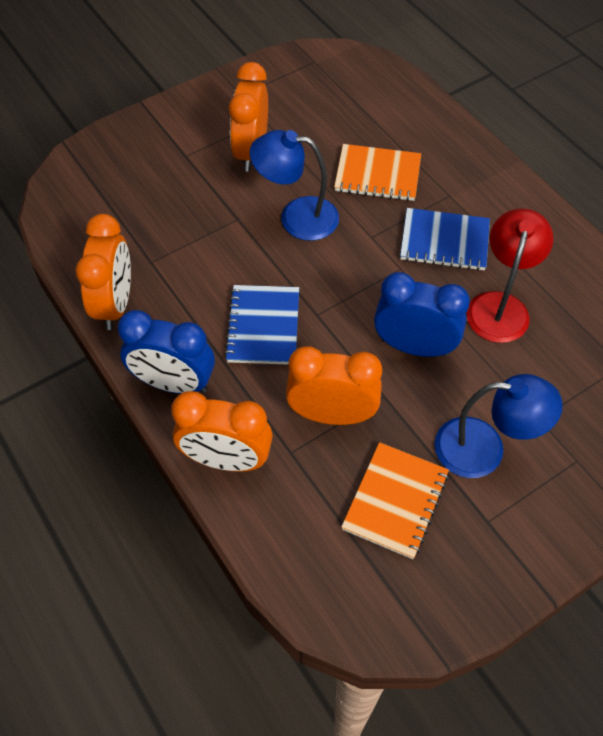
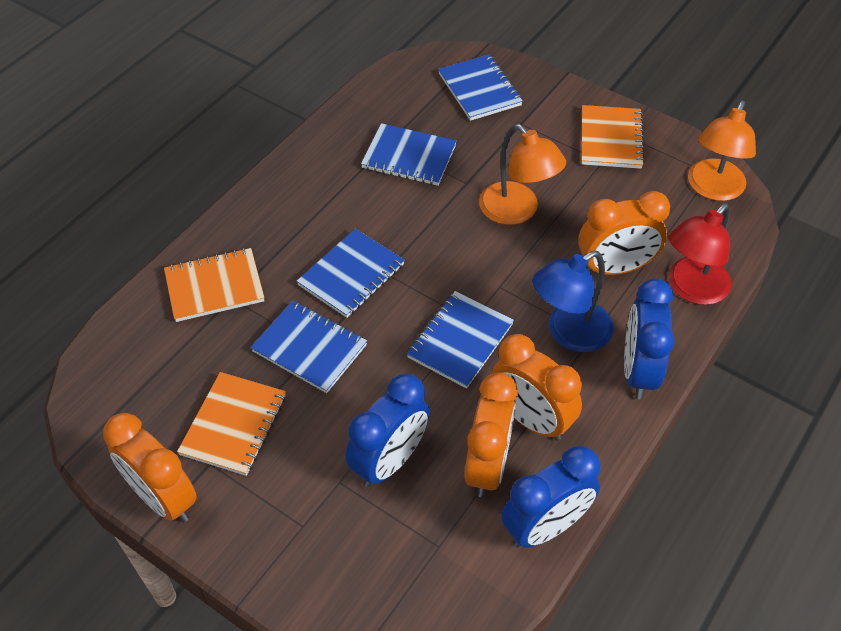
blue clock: [118,310,215,394] [374,272,470,357] = 2 -> [345,374,430,487] [501,446,600,548] [624,278,674,399] = 3
blue lamp: [249,130,339,241] [434,374,563,478] = 2 -> [533,251,613,352] = 1
blue notebook: [224,285,299,365] [400,208,490,271] = 2 -> [251,301,367,393] [297,229,405,318] [361,123,457,186] [407,291,514,388] [438,55,523,121] = 5
orange lamp: none = 0 -> [479,124,566,225] [688,100,756,201] = 2
orange notebook: [334,144,421,201] [341,442,449,559] = 2 -> [164,248,265,322] [177,372,286,476] [581,105,645,169] = 3

